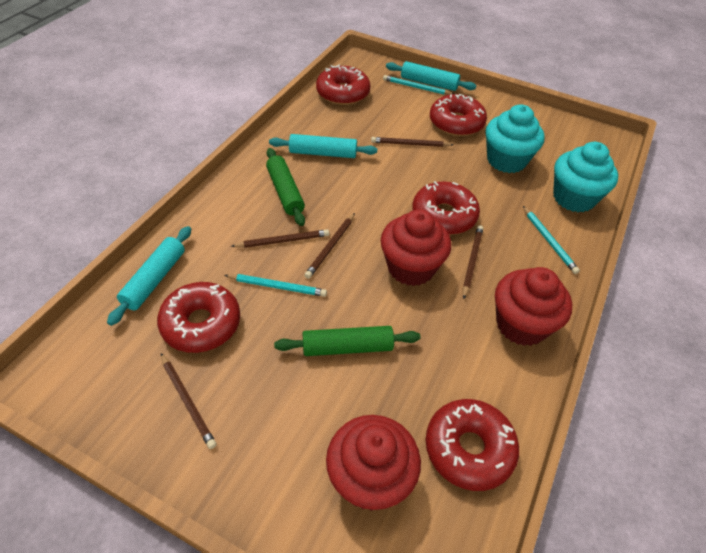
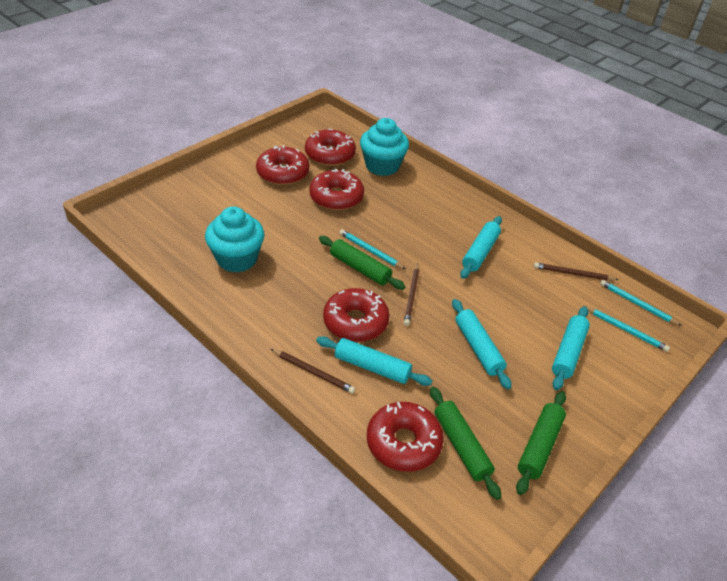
brown pencil: [161,353,217,449] [231,229,329,248] [304,213,355,279] [371,137,454,147] [463,225,483,299] = 5 -> [271,349,355,394] [404,264,419,326] [534,263,619,281] = 3
green rolling pin: [266,148,305,226] [274,326,420,356] = 2 -> [319,236,405,290] [430,387,501,500] [516,391,566,495] = 3
red cupcake: [326,415,421,511] [381,210,451,286] [495,267,572,346] = 3 -> none = 0
turquoise rolling pin: [107,226,191,326] [269,134,377,158] [386,61,476,91] = 3 -> [316,336,432,386] [452,299,512,389] [460,216,502,279] [552,306,590,390] = 4

